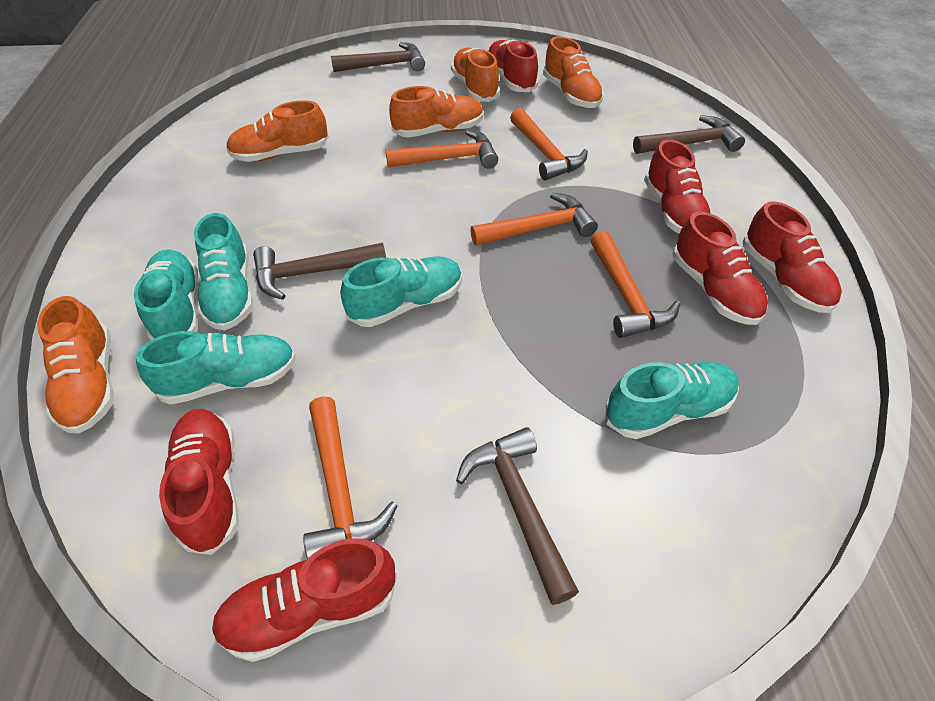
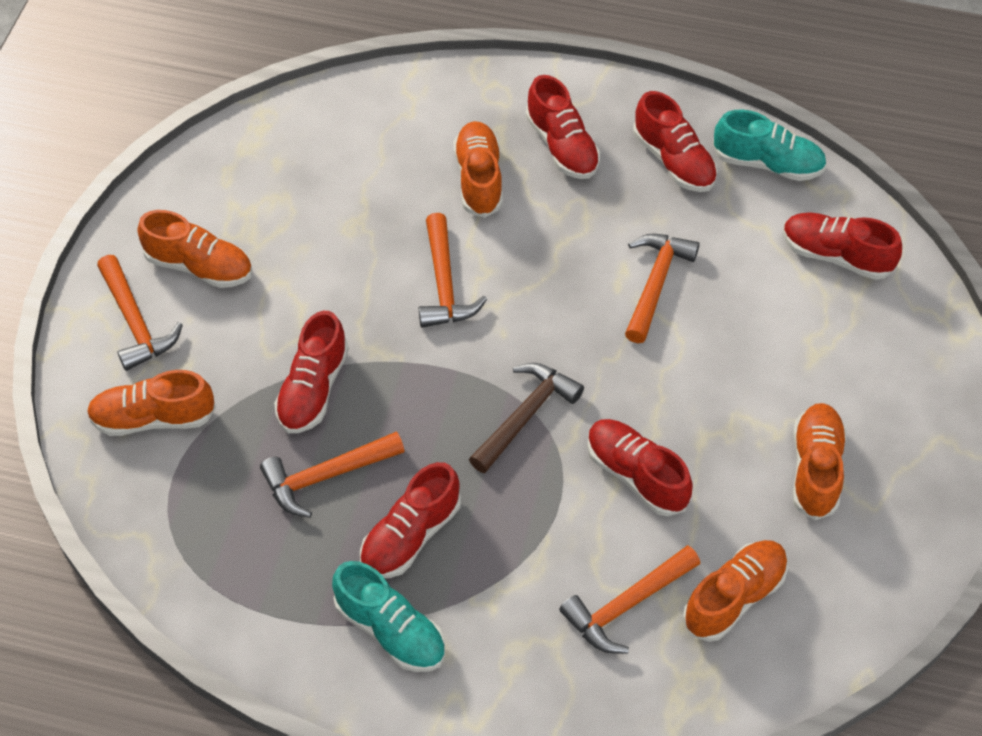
brown hammer: [253,243,386,300] [331,42,425,72] [456,427,579,605] [633,115,745,154] = 4 -> [469,363,584,473] = 1
turquoise shoe: [134,249,198,340] [136,331,296,404] [194,213,253,330] [341,257,462,327] [606,362,739,439] = 5 -> [332,561,445,672] [713,110,827,181] = 2

